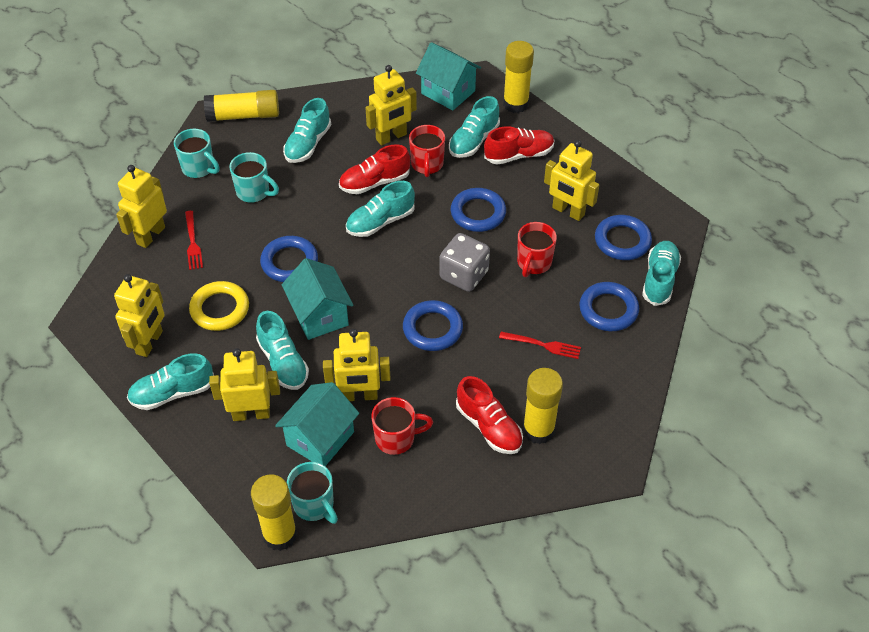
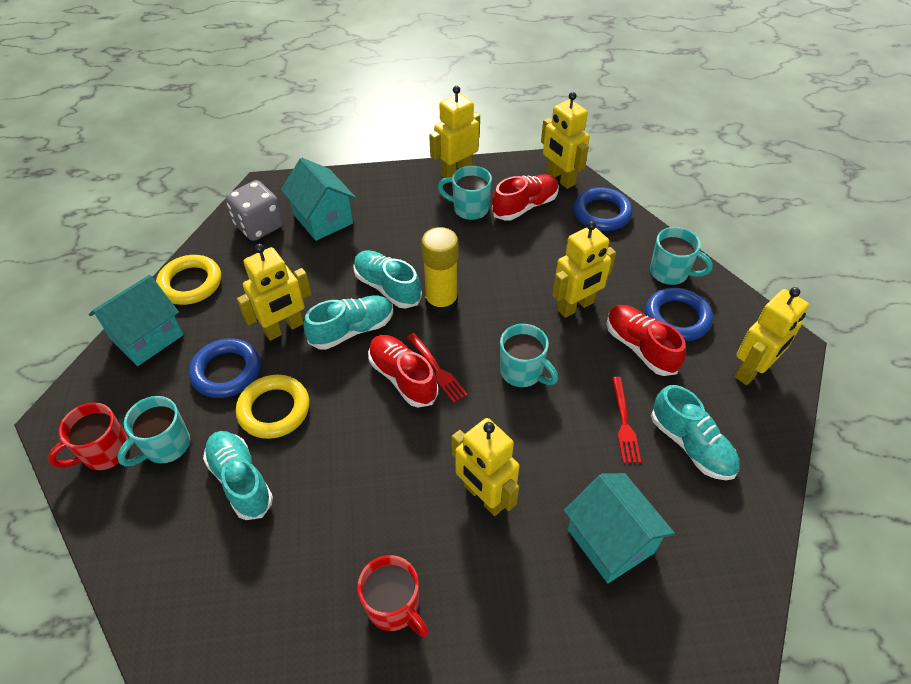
blue ring: [260,236,318,282] [403,300,463,351] [451,188,506,232] [579,282,639,331] [595,215,652,260] = 5 -> [189,338,260,398] [574,187,633,231] [645,288,713,341] = 3
red mug: [372,397,433,455] [409,125,445,177] [517,222,557,277] = 3 -> [48,402,129,470] [357,555,429,637] = 2
turquoise mug: [174,129,220,178] [229,152,279,203] [287,462,338,524] = 3 -> [117,396,190,466] [438,166,492,220] [500,324,558,387] [650,227,713,285] = 4
turquoise shoe: [127,353,214,410] [256,311,309,390] [283,98,331,163] [346,181,415,237] [449,96,500,158] [642,241,681,306] = 6 -> [203,431,273,520] [303,296,393,350] [353,250,422,309] [651,385,740,480] = 4
yellow glue stick: [204,90,279,122] [251,474,297,551] [503,41,534,113] [522,368,563,444] = 4 -> [421,227,458,315] = 1
yellow ring: [189,281,249,331] = 1 -> [156,255,221,305] [236,375,309,439] = 2

